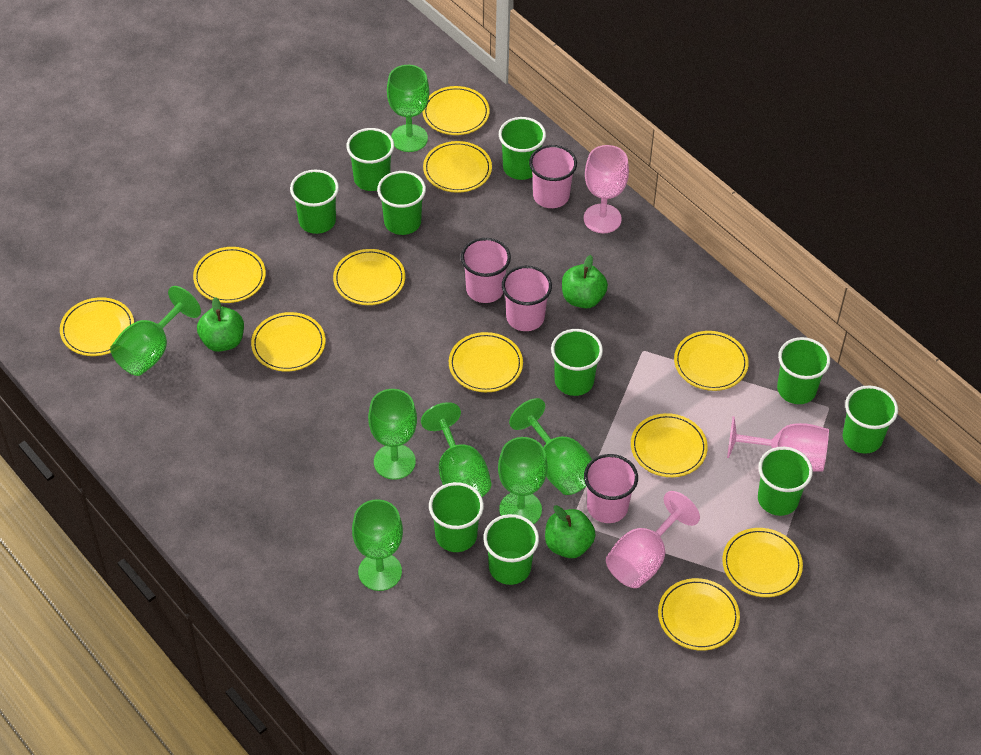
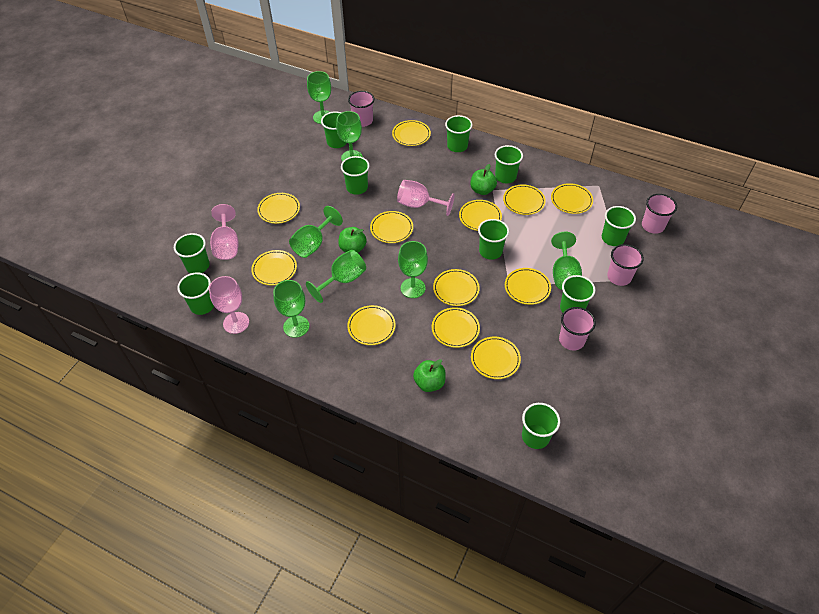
yellow plate: [60,297,134,356] [193,247,266,303] [251,312,326,372] [333,249,405,305] [422,86,490,135] [423,141,492,193] [449,332,523,392] [631,413,708,477] [658,578,740,651] [674,331,749,391] [722,528,803,597] = 11 -> [251,250,297,286] [257,193,300,224] [347,305,396,345] [370,211,413,243] [392,120,431,146] [432,307,480,348] [433,269,480,306] [459,200,502,231] [471,337,521,379] [503,184,546,215] [505,268,551,305] [551,183,593,214] = 12

